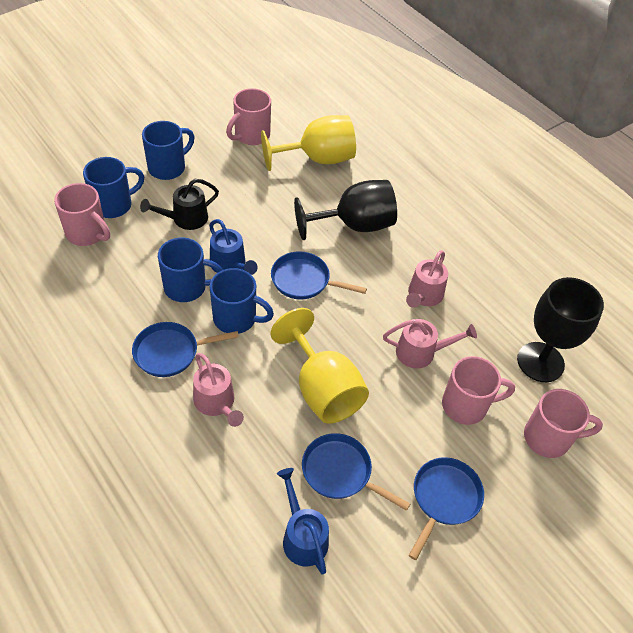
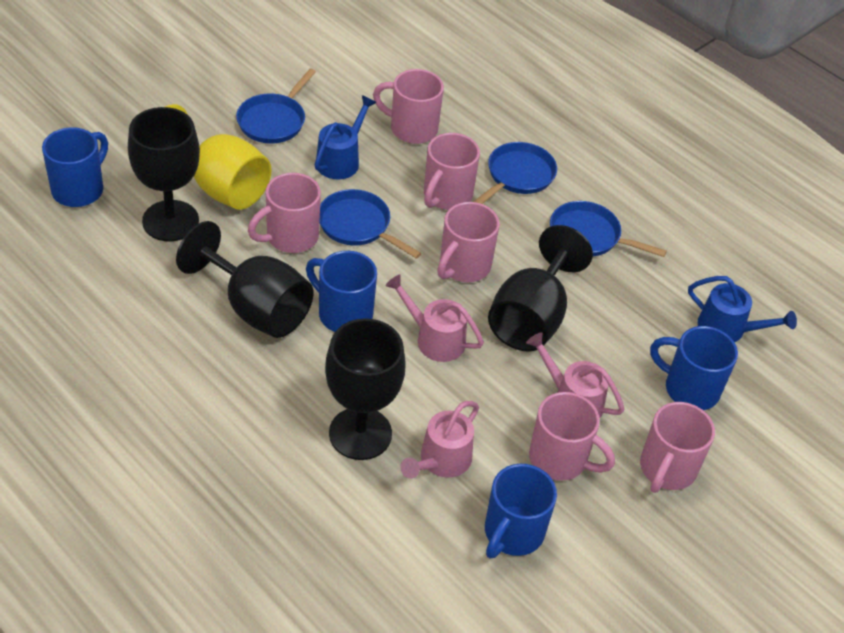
black goblet: [294,180,397,240] [517,277,604,382] = 2 -> [128,107,200,241] [176,221,314,338] [325,318,406,460] [488,225,593,352] = 4
black watering can: [140,179,219,230] = 1 -> none = 0
pink mug: [54,183,110,246] [226,88,271,145] [442,356,515,425] [524,389,603,458] = 4 -> [248,173,321,253] [373,69,444,144] [424,133,480,210] [437,202,500,282] [529,392,615,481] [640,402,715,493] = 6
yellow goblet: [261,115,356,171] [271,308,369,424] = 2 -> [166,104,271,210] = 1

